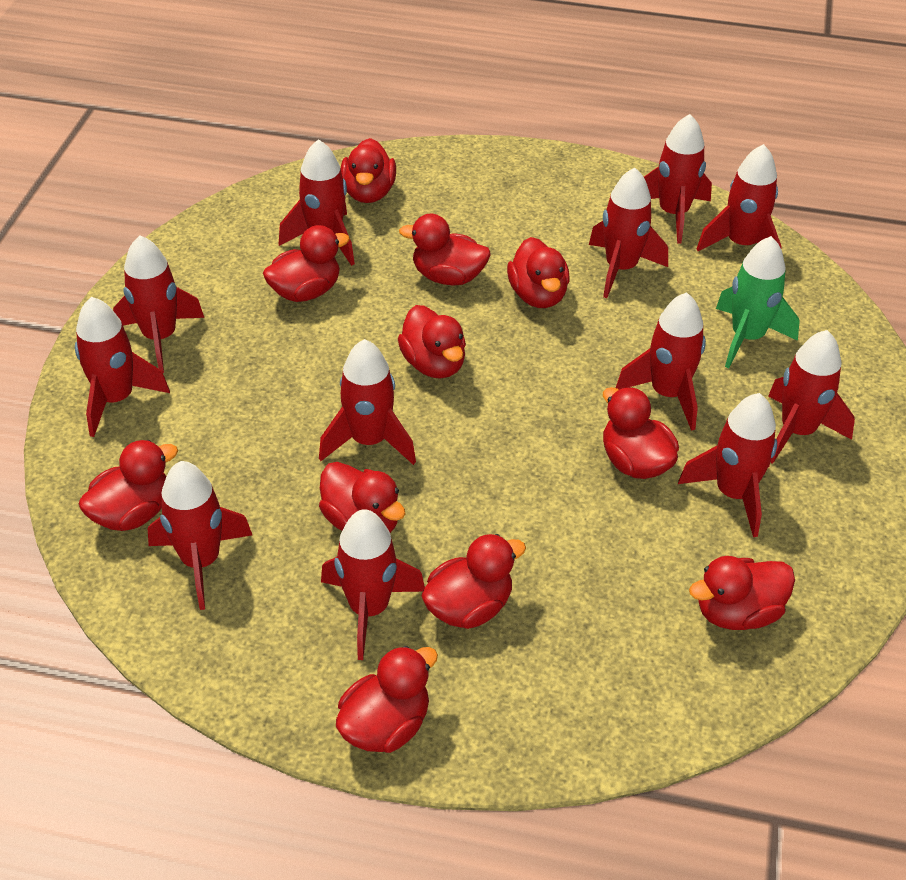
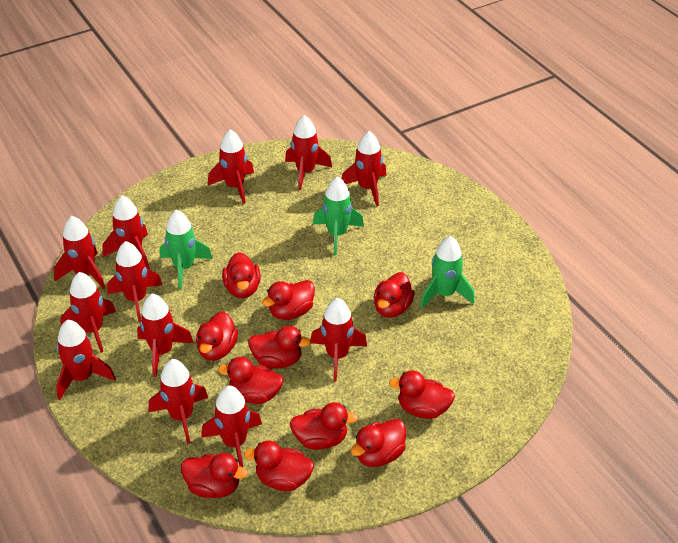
green rocket: [716,236,800,368] = 1 -> [160,210,213,290] [313,176,364,255] [420,236,475,308] = 3

